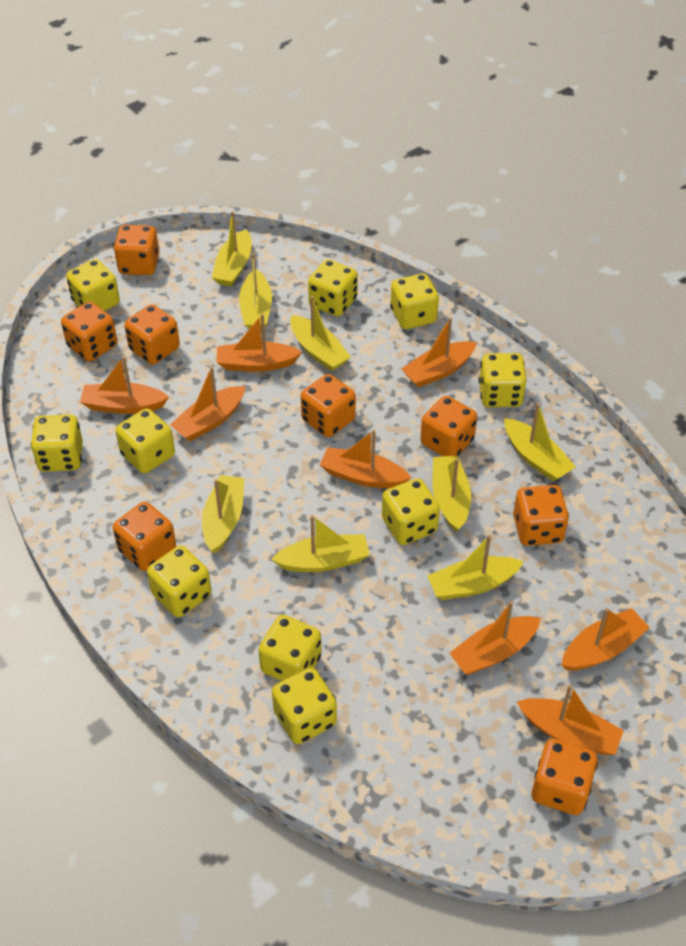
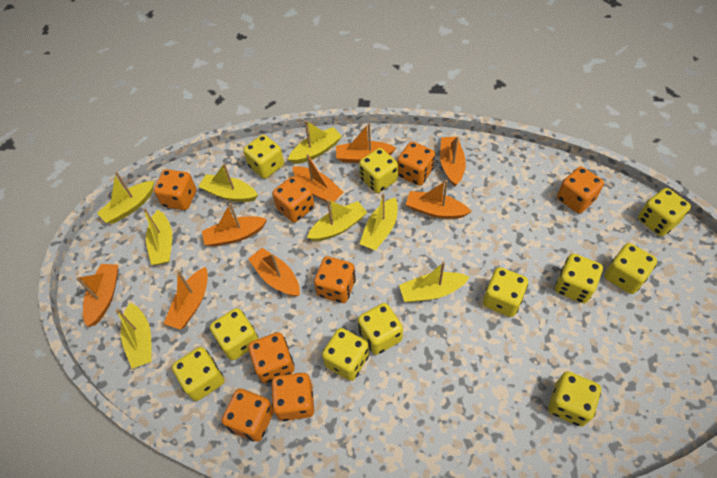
yellow dice: [31,414,83,472] [66,259,120,311] [115,408,175,474] [147,546,211,617] [258,615,321,681] [272,668,337,744] [308,259,358,317] [382,478,440,545] [390,274,439,329] [479,353,527,407] = 10 -> [172,347,224,401] [210,308,259,360] [243,135,284,179] [322,328,369,381] [358,303,403,355] [359,148,398,193] [483,267,528,317] [548,371,601,427] [555,254,603,303] [604,243,657,294] [638,188,691,236] = 11

